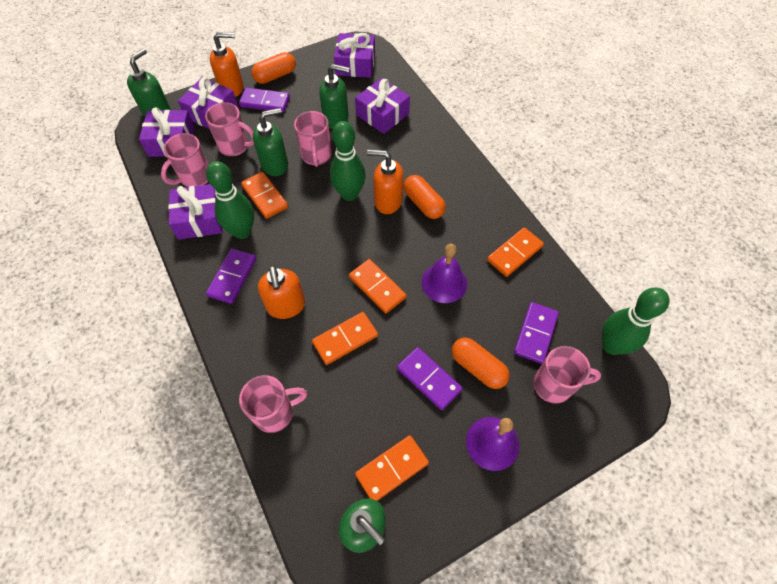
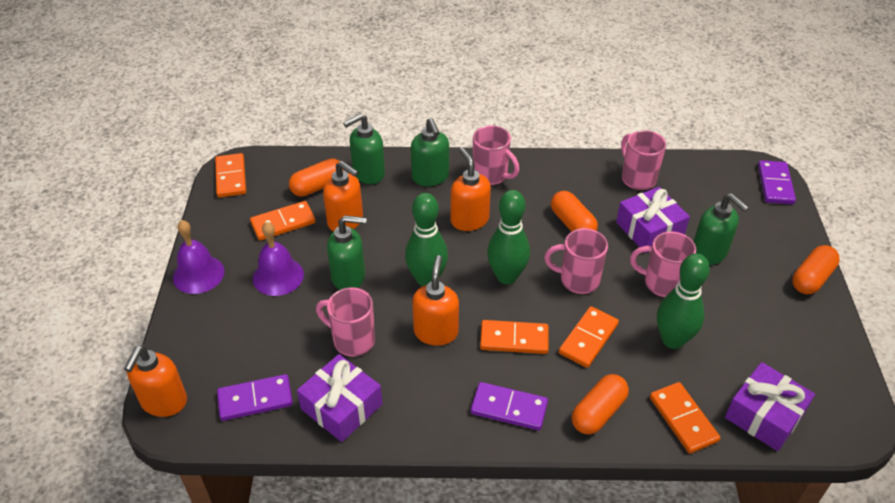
orange capsule: [251,52,296,84] [403,175,446,219] [452,337,510,389] = 3 -> [289,158,345,197] [551,191,598,232] [572,374,629,434] [792,245,840,294] = 4
orange soap dispenser: [210,32,244,97] [258,266,305,319] [367,150,404,214] = 3 -> [124,345,187,417] [323,161,363,231] [412,255,459,346] [451,148,491,231] = 4
purple domino: [206,248,256,304] [239,88,290,112] [397,347,463,410] [514,302,559,364] = 4 -> [217,374,293,421] [471,382,548,430] [758,160,796,204] = 3
purple gift: [139,107,195,157] [168,184,222,240] [178,77,239,129] [334,33,375,78] [355,78,410,134] = 5 -> [297,354,382,442] [616,187,690,253] [725,362,815,451] = 3

